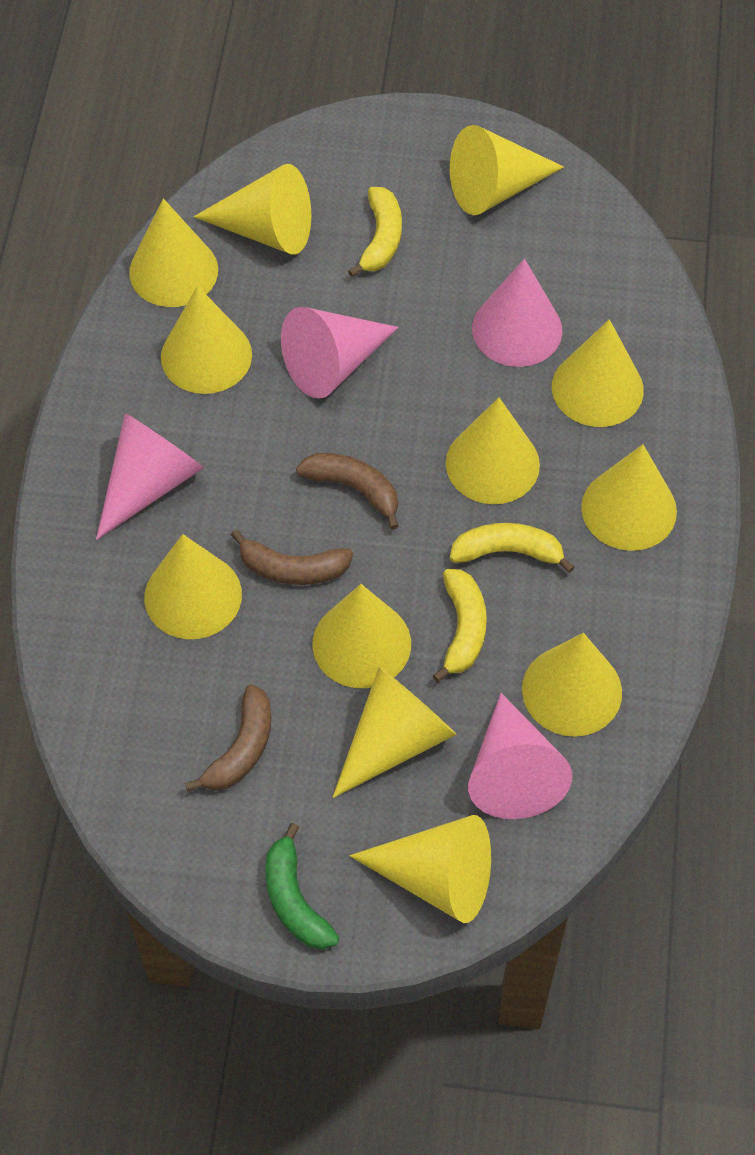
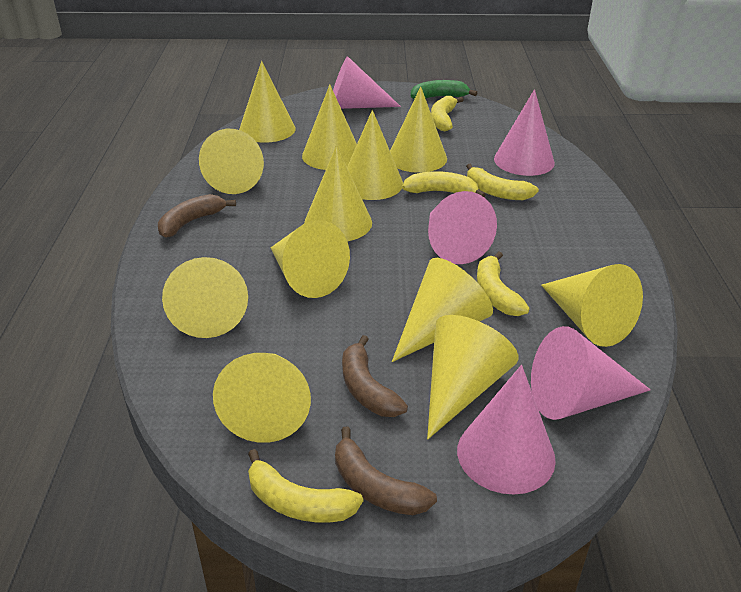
pink cone: [96,413,204,540] [281,307,399,399] [468,693,572,819] [472,259,562,367] = 4 -> [333,56,401,109] [428,191,497,264] [457,365,556,494] [494,89,555,176] [531,326,651,420] = 5
yellow banana: [348,187,402,277] [433,569,487,682] [450,523,575,573] = 3 -> [248,449,363,522] [402,171,486,198] [431,96,464,131] [466,164,539,200] [477,251,530,316] = 5

